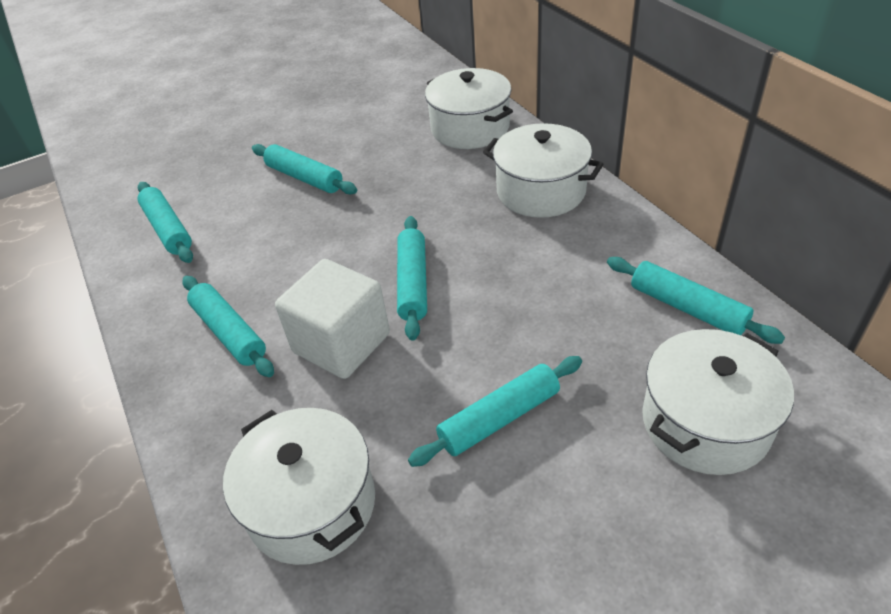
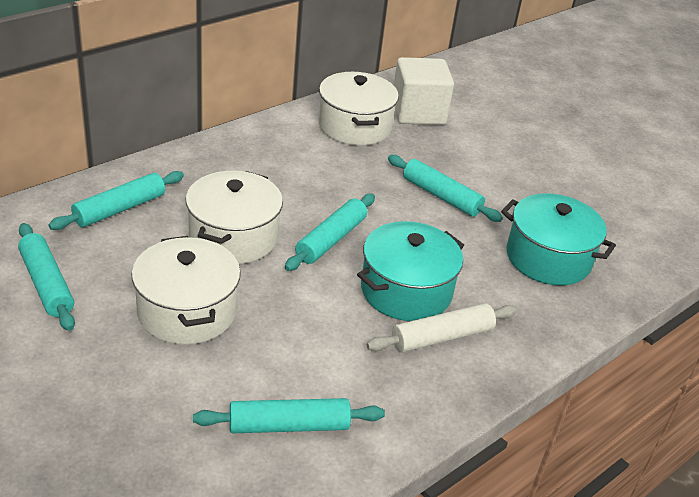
turquoise pot: none = 0 -> [357,221,464,321] [501,193,616,285] = 2
turquoise rolling pin: [138,182,193,263] [182,276,274,377] [252,144,357,194] [397,216,427,341] [408,356,582,467] [607,257,785,344] = 6 -> [18,223,75,331] [49,171,184,230] [193,398,385,433] [285,194,375,271] [388,155,503,222] = 5
white pot: [223,408,375,565] [425,68,513,149] [483,123,603,218] [642,329,794,475] = 4 -> [131,236,241,345] [186,171,283,264] [318,72,399,145] = 3
white rolling pin: none = 0 -> [367,303,518,352] = 1

